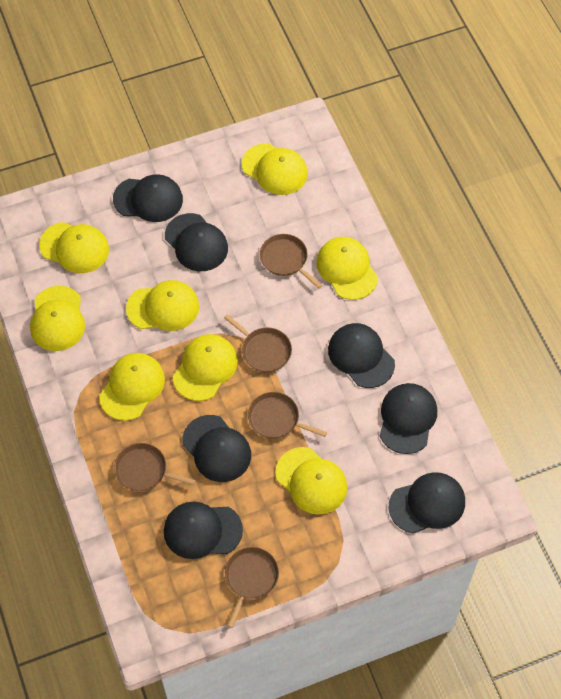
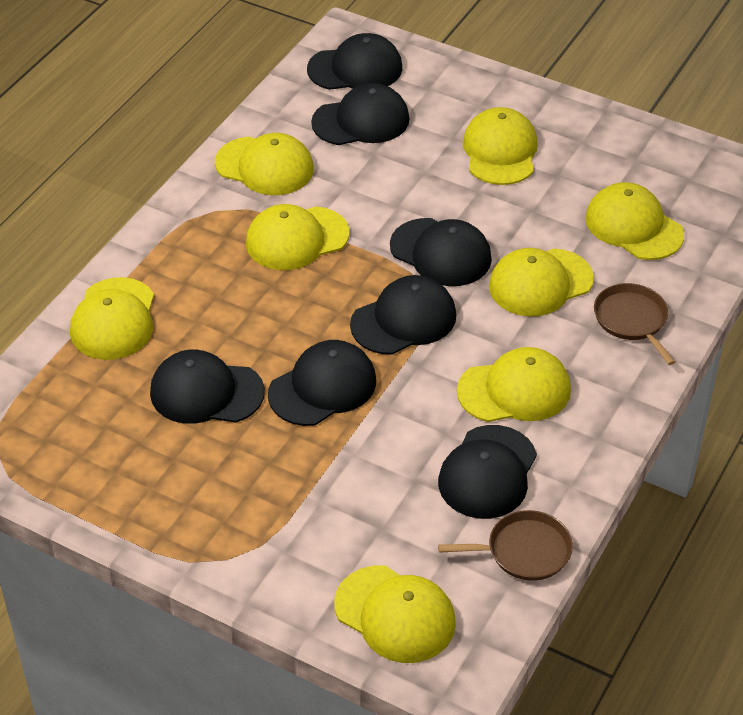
brown pan: [114,443,196,491] [224,314,292,372] [225,547,279,628] [248,392,327,439] [260,234,322,289] = 5 -> [438,510,573,581] [594,283,675,365] = 2

